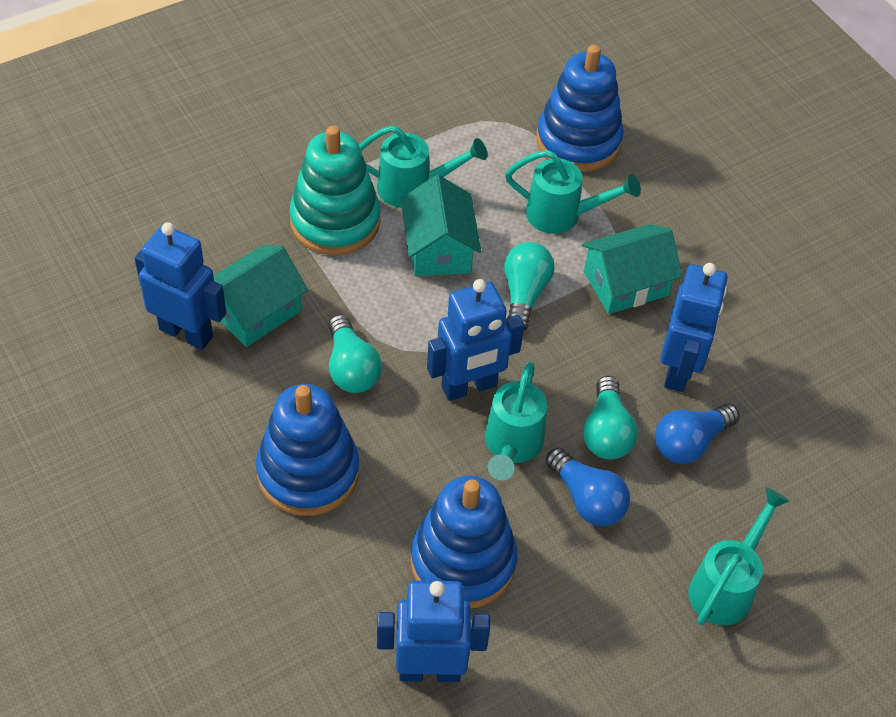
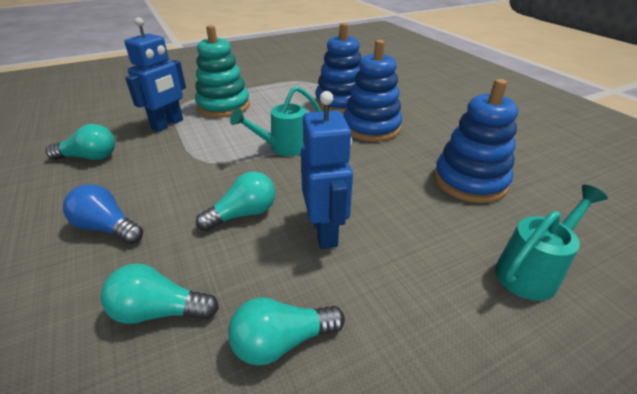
blue light bulb: [546,447,630,526] [655,403,740,464] = 2 -> [63,184,143,244] = 1
blue robot: [135,222,226,350] [377,580,490,682] [427,279,524,401] [660,263,727,392] = 4 -> [125,17,186,132] [301,91,353,249] = 2
turquoise house: [213,246,308,347] [401,175,481,277] [582,224,683,314] = 3 -> none = 0
turquoise light bulb: [328,314,382,393] [504,242,555,331] [583,376,638,459] = 3 -> [46,124,115,160] [101,263,219,324] [196,171,275,231] [228,297,345,366] = 4
turquoise watering can: [359,125,487,208] [485,362,547,480] [505,150,641,234] [688,487,790,625] = 4 -> [230,86,321,156] [495,185,608,301] = 2

